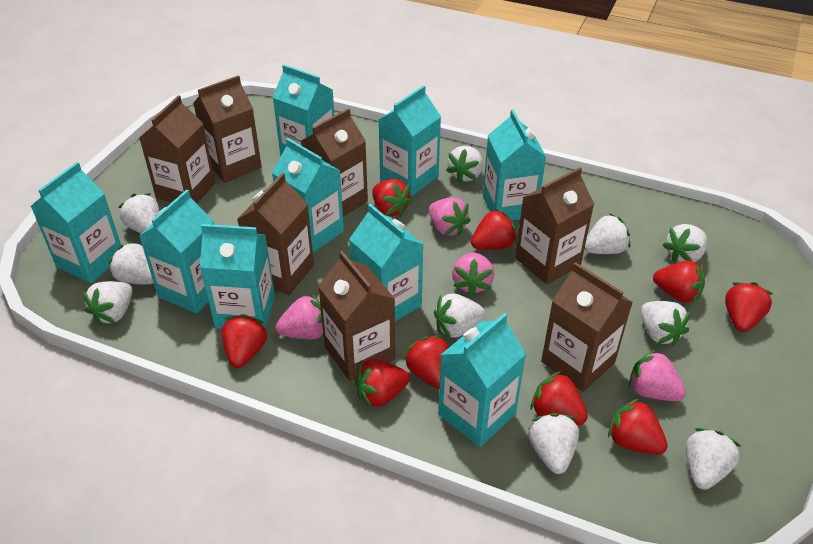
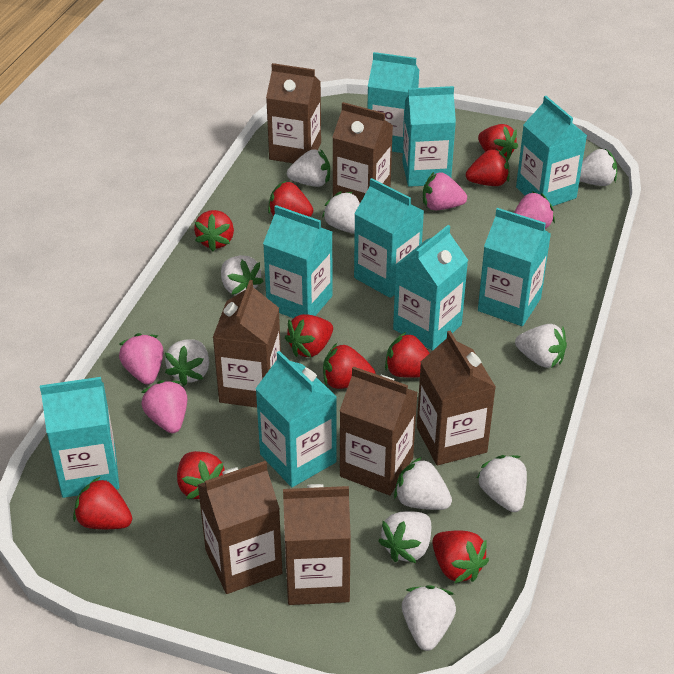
red strawberry: [221,314,268,368] [355,359,410,409] [372,179,413,217] [404,335,449,389] [471,209,517,250] [531,371,588,425] [608,398,668,455] [653,261,705,303] [725,282,773,332] = 9 -> [73,477,132,529] [177,451,225,499] [194,210,234,251] [268,181,313,217] [285,314,333,357] [323,343,375,389] [385,332,430,378] [433,531,489,584] [466,149,510,186] [478,124,518,161] = 10

